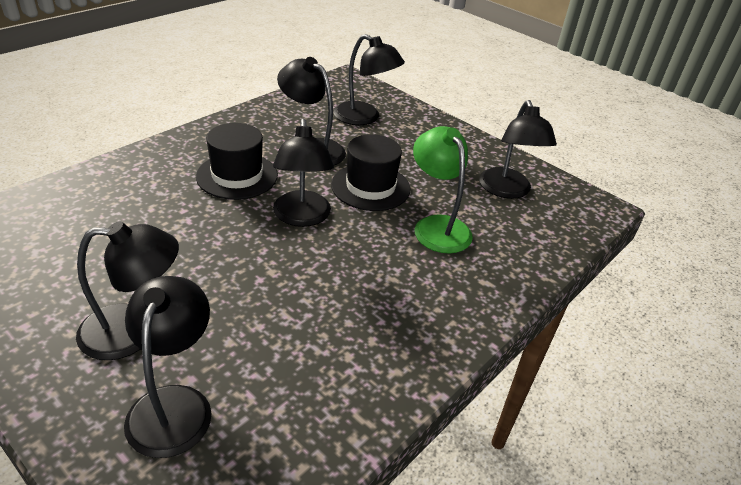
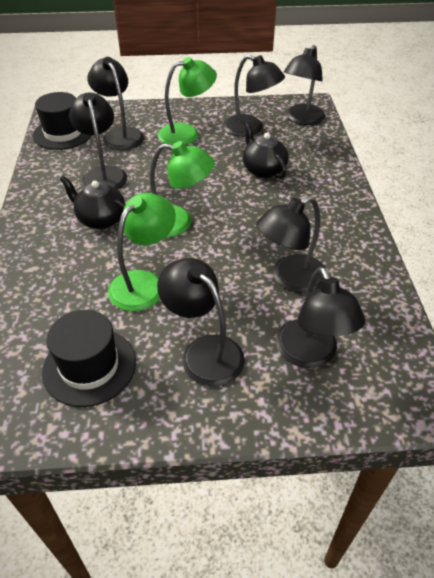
black lamp: [76,221,179,360] [124,276,211,458] [273,119,334,227] [277,57,346,165] [334,34,405,125] [479,100,557,199] = 6 -> [69,93,127,190] [87,57,144,150] [157,258,245,387] [223,55,285,137] [256,196,325,293] [276,267,365,368] [284,45,325,125] = 7
black teapot: none = 0 -> [60,175,125,229] [243,122,289,179] = 2
green lamp: [413,126,473,254] = 1 -> [108,193,176,311] [150,141,215,237] [158,57,217,145] = 3

